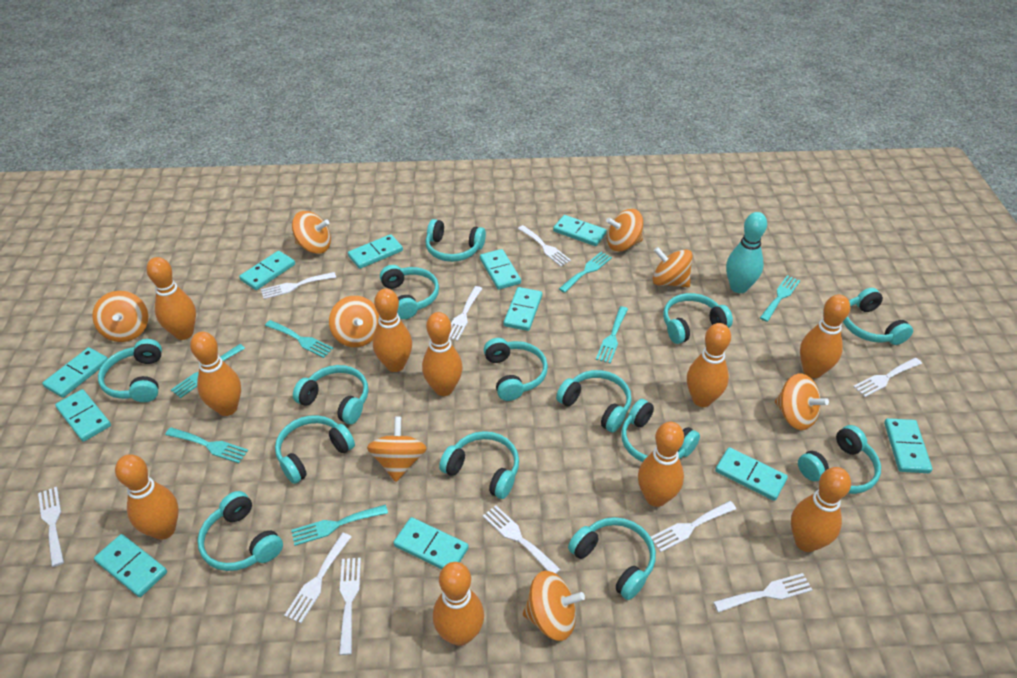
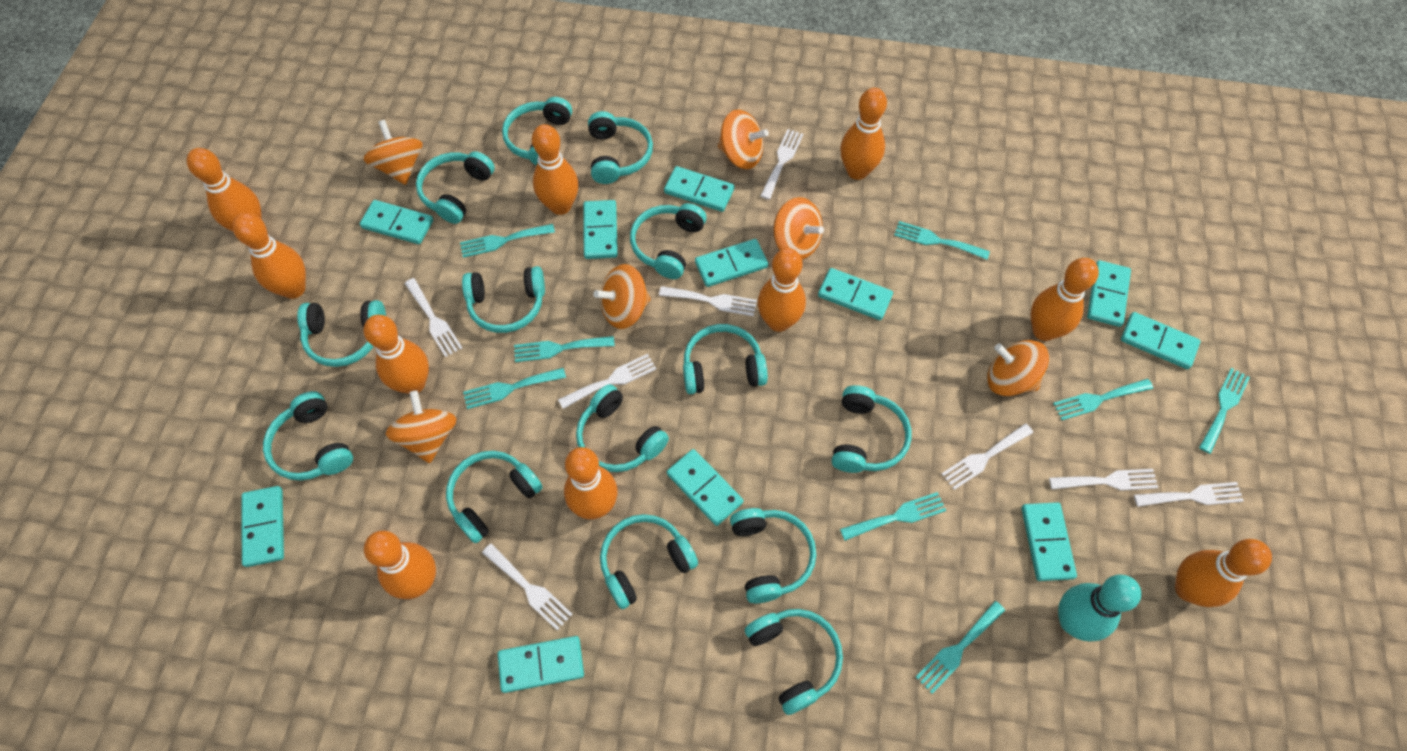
orange spinning top: [92,291,148,342] [292,211,331,254] [329,296,379,347] [367,417,427,482] [523,571,585,641] [606,209,643,251] [653,247,693,287] [775,373,829,430] = 8 -> [364,120,422,185] [386,390,457,463] [593,264,651,329] [718,110,769,169] [774,197,824,260] [987,340,1049,396] = 6
turquoise fork: [165,427,248,463] [171,344,245,398] [265,320,333,358] [291,504,388,546] [559,252,612,293] [596,306,628,363] [760,275,800,322] = 7 -> [460,224,555,258] [463,368,566,409] [514,336,615,362] [840,492,946,541] [894,221,990,260] [916,601,1005,694] [1053,379,1153,420] [1199,368,1250,454] = 8
white fork: [38,487,64,567] [261,272,336,299] [284,533,351,623] [339,558,361,655] [449,286,483,341] [483,505,560,574] [518,225,571,266] [651,501,736,552] [713,573,813,613] [853,358,922,397] = 10 -> [404,278,462,357] [482,543,572,631] [558,354,656,409] [659,286,757,316] [760,129,803,200] [942,423,1033,490] [1049,469,1158,490] [1134,482,1244,507] = 8

